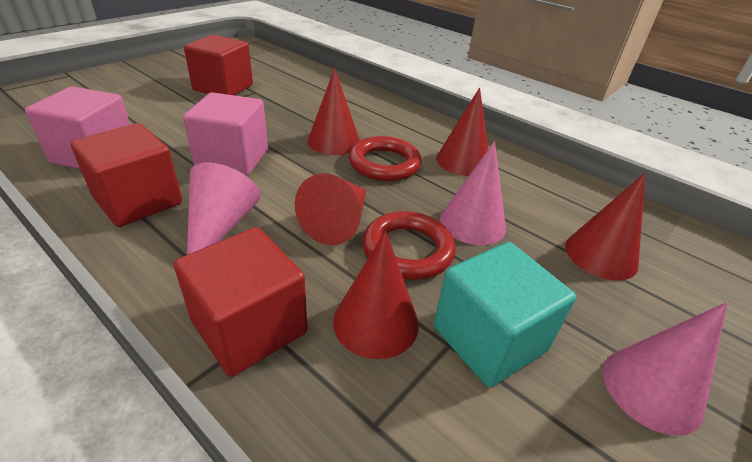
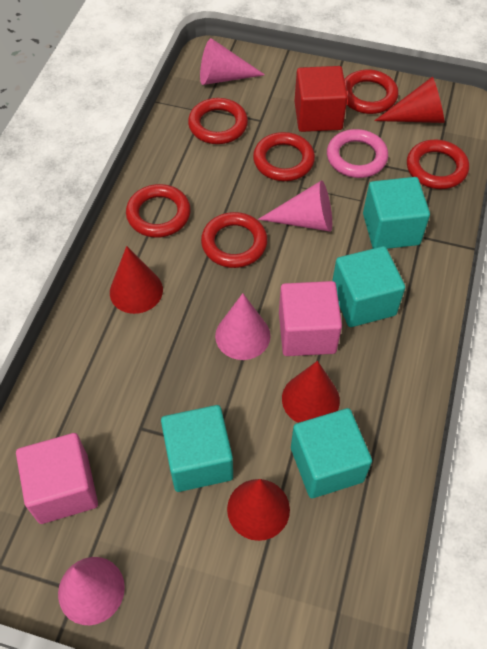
pink cone: [187,163,260,255] [440,141,506,245] [603,302,727,436] = 3 -> [58,557,125,625] [200,38,265,85] [215,293,271,360] [258,180,332,232] = 4
pink ring: none = 0 -> [327,129,388,178] = 1
red cone: [295,173,366,245] [308,68,360,155] [333,231,419,359] [436,88,488,176] [565,173,646,281] = 5 -> [110,246,163,314] [227,479,290,541] [282,361,340,423] [374,77,445,123] = 4
red cube: [71,123,182,227] [174,227,307,377] [184,35,253,95] = 3 -> [294,66,348,132] = 1
red ring: [349,136,421,181] [362,211,456,280] = 2 -> [126,184,191,238] [188,98,248,144] [201,212,267,268] [253,132,315,181] [344,70,398,114] [407,140,469,189] = 6
turquoise cube: [433,242,576,387] = 1 -> [161,405,233,492] [291,408,372,498] [332,246,405,327] [363,177,430,249] = 4

